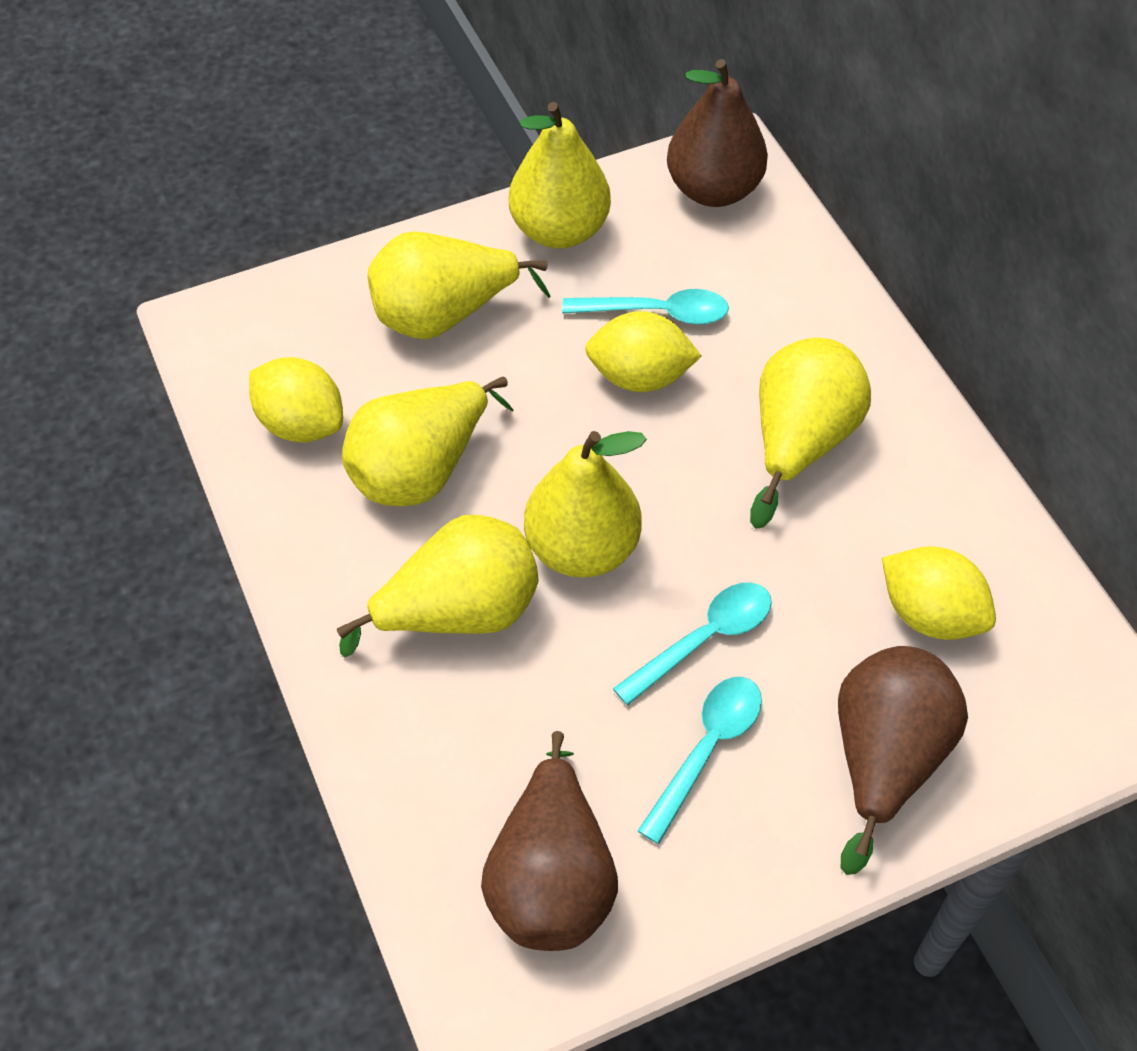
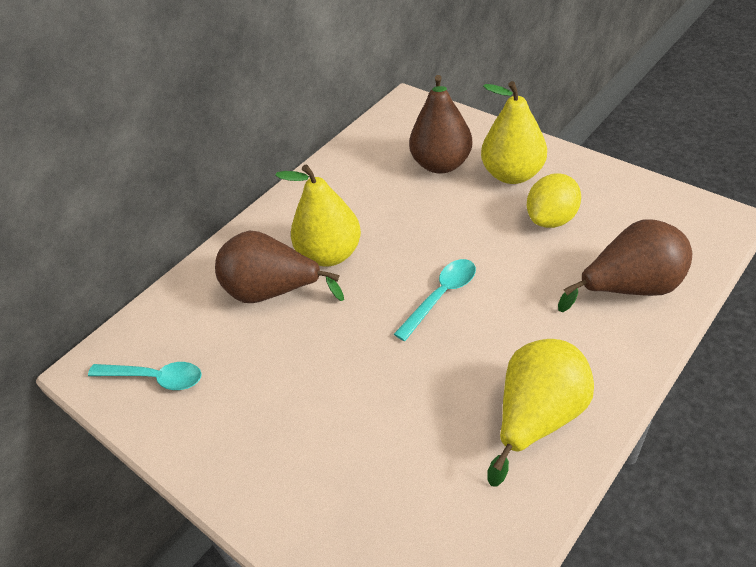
turquoise spoon: [562,289,729,325] [613,583,772,706] [638,677,762,844] = 3 -> [88,362,202,390] [394,259,476,341] = 2
yellow lemon: [249,357,343,443] [585,311,701,392] [882,546,996,640] = 3 -> [527,173,581,228] = 1
yellow pear: [337,515,539,657] [342,376,514,506] [368,231,550,339] [509,102,611,249] [524,431,647,578] [750,338,871,529] = 6 -> [275,164,361,267] [481,81,547,184] [487,339,594,486] = 3

